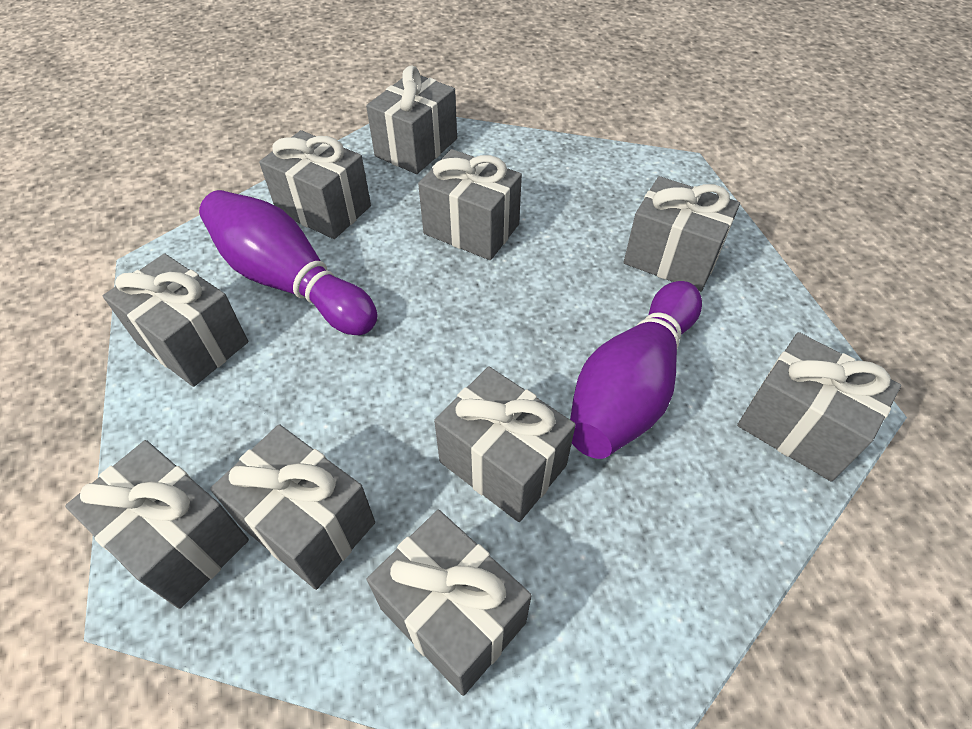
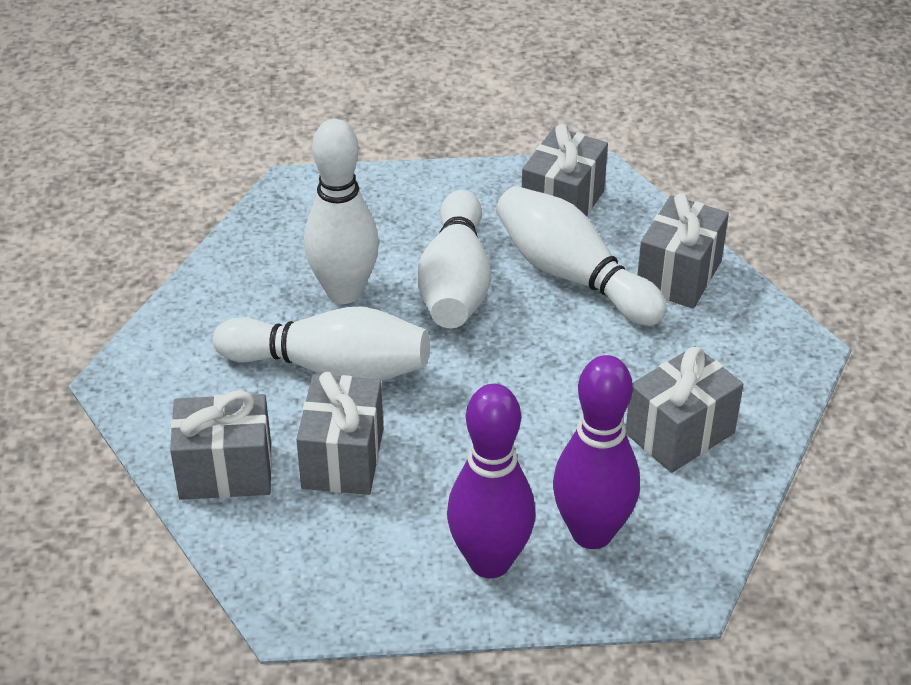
grey gift: [65,440,249,609] [103,254,248,387] [210,424,375,590] [259,130,371,239] [366,65,457,174] [367,510,532,696] [418,149,522,260] [434,366,576,522] [623,176,740,292] [737,332,901,481] = 10 -> [170,390,272,500] [296,372,383,495] [522,124,608,216] [626,346,743,473] [637,193,729,309] = 5
white bowling pin: none = 0 -> [213,306,430,381] [304,119,379,304] [417,190,491,328] [496,186,667,326] = 4

